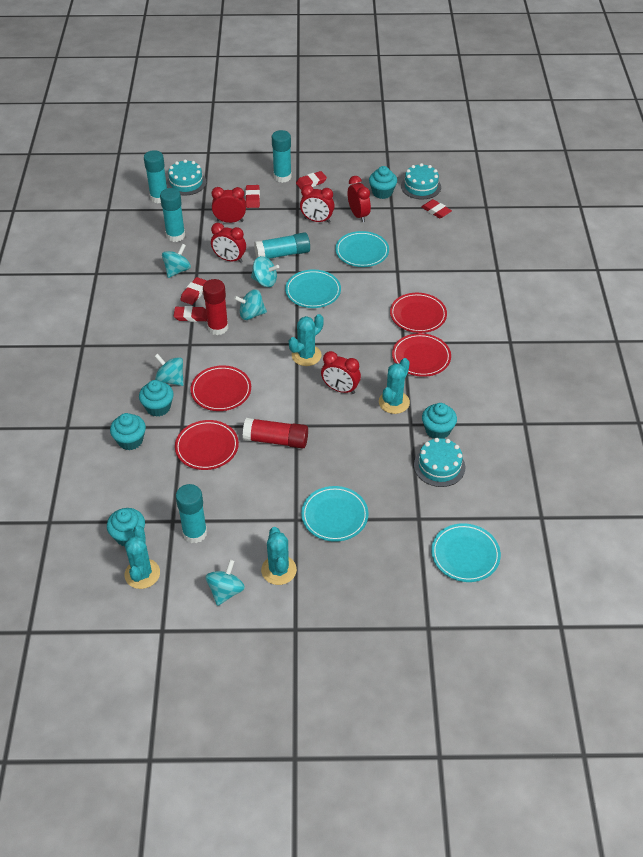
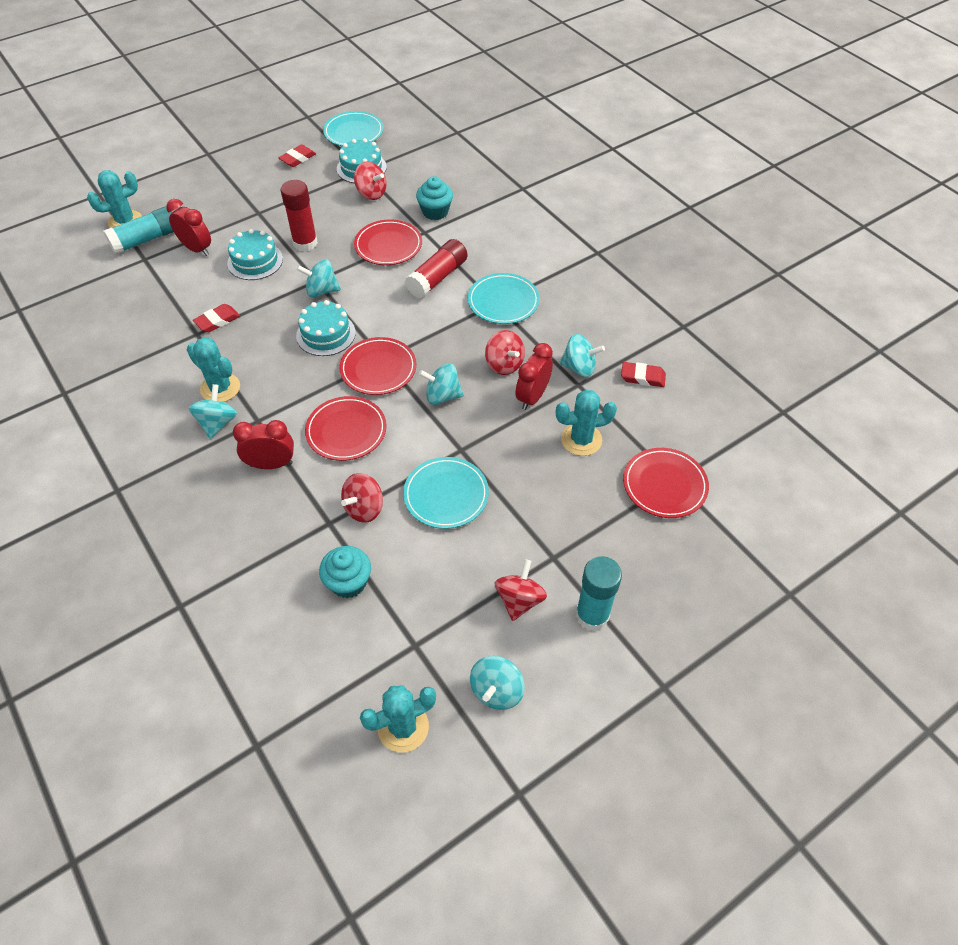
red clock: [211,223,246,263] [212,187,246,223] [300,185,335,223] [321,351,361,394] [348,176,371,222] = 5 -> [166,199,211,256] [233,420,294,469] [515,343,553,410] = 3
red eraser: [174,306,207,322] [180,277,207,305] [245,185,260,208] [296,171,327,189] [421,199,452,218] = 5 -> [193,304,240,332] [279,144,316,167] [621,362,666,387] = 3
red spinning top: none = 0 -> [341,473,383,523] [354,161,387,200] [485,330,525,375] [495,559,547,621] = 4
turquoise cupcake: [107,508,145,546] [110,413,146,450] [139,380,174,417] [369,166,397,199] [422,403,457,439] = 5 -> [319,546,371,598] [416,176,453,220] = 2
turquoise glue stick: [144,150,167,203] [160,188,185,242] [176,484,207,543] [254,232,310,259] [272,130,292,183] = 5 -> [104,206,173,255] [576,556,622,631] = 2
turquoise plate: [285,270,341,308] [301,486,368,542] [335,231,389,267] [431,523,501,582] = 4 -> [323,111,384,146] [403,457,489,529] [468,273,540,324] = 3

